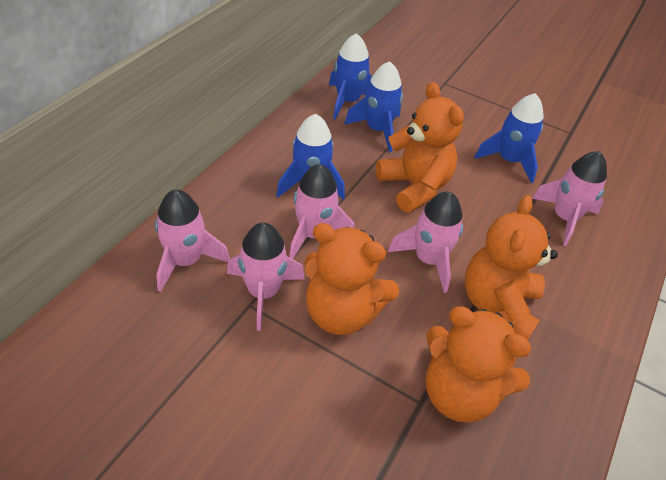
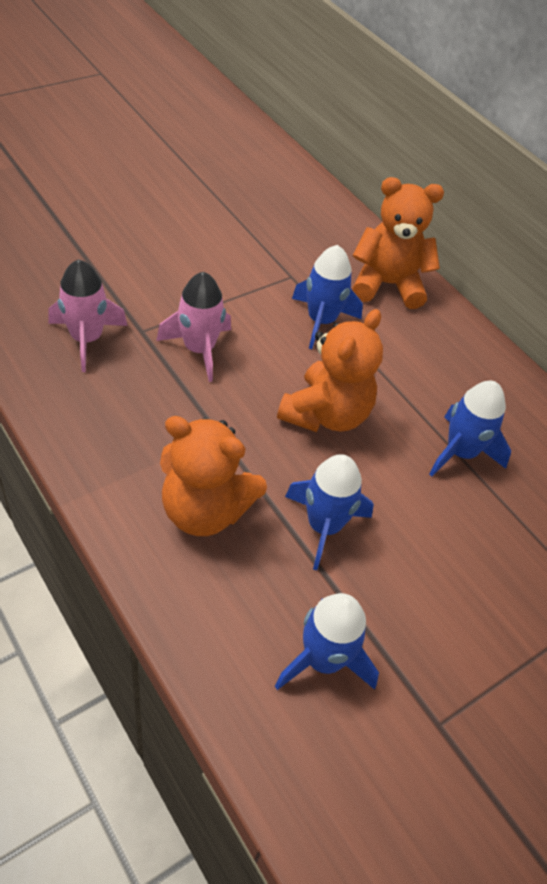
orange teddy bear: [304,223,399,335] [376,82,464,213] [426,306,531,423] [465,195,558,340] = 4 -> [160,416,267,536] [277,309,383,432] [352,177,444,309] = 3
pink rocket: [155,189,230,292] [227,222,304,331] [289,164,354,259] [388,191,463,293] [532,151,607,246] = 5 -> [48,259,128,372] [156,272,231,382] = 2

